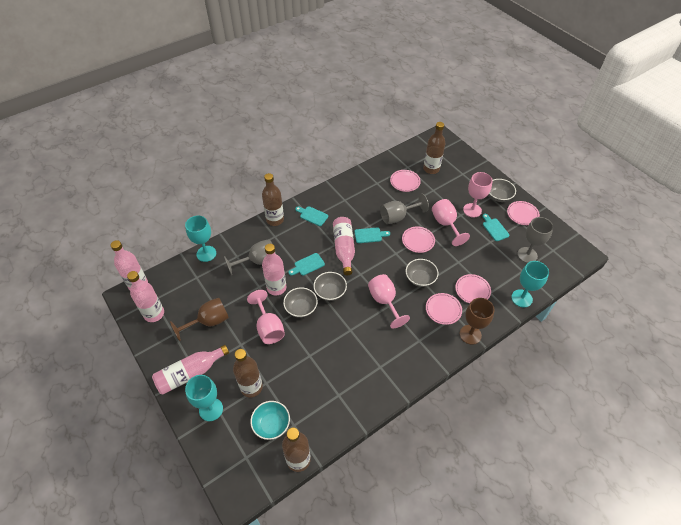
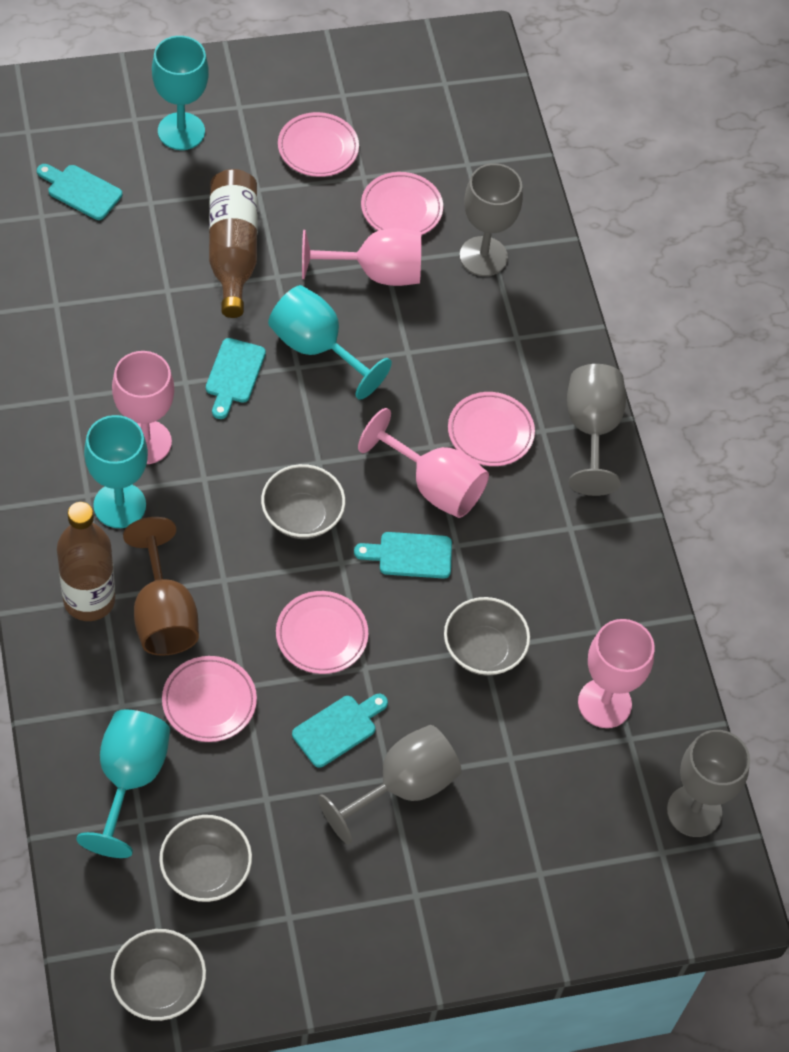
brown bottle: [233,349,263,397] [262,173,284,226] [282,427,311,472] [423,122,445,174] = 4 -> [57,502,115,621] [209,169,257,318] = 2
brown goblet: [170,298,229,341] [460,298,495,345] = 2 -> [123,517,199,656] = 1
grey goblet: [224,239,276,275] [380,194,429,224] [518,217,553,263] = 3 -> [318,725,462,845] [460,163,523,276] [567,364,626,496] [667,730,750,837] = 4
pink bottle: [111,240,148,290] [127,271,164,322] [152,345,229,394] [262,244,286,295] [333,217,355,276] = 5 -> none = 0
turquoise bowl: [250,401,290,440] = 1 -> none = 0
turquoise goblet: [185,216,216,262] [185,375,223,421] [511,261,549,307] = 3 -> [76,710,170,858] [84,415,148,528] [152,36,209,150] [268,285,392,400] = 4

